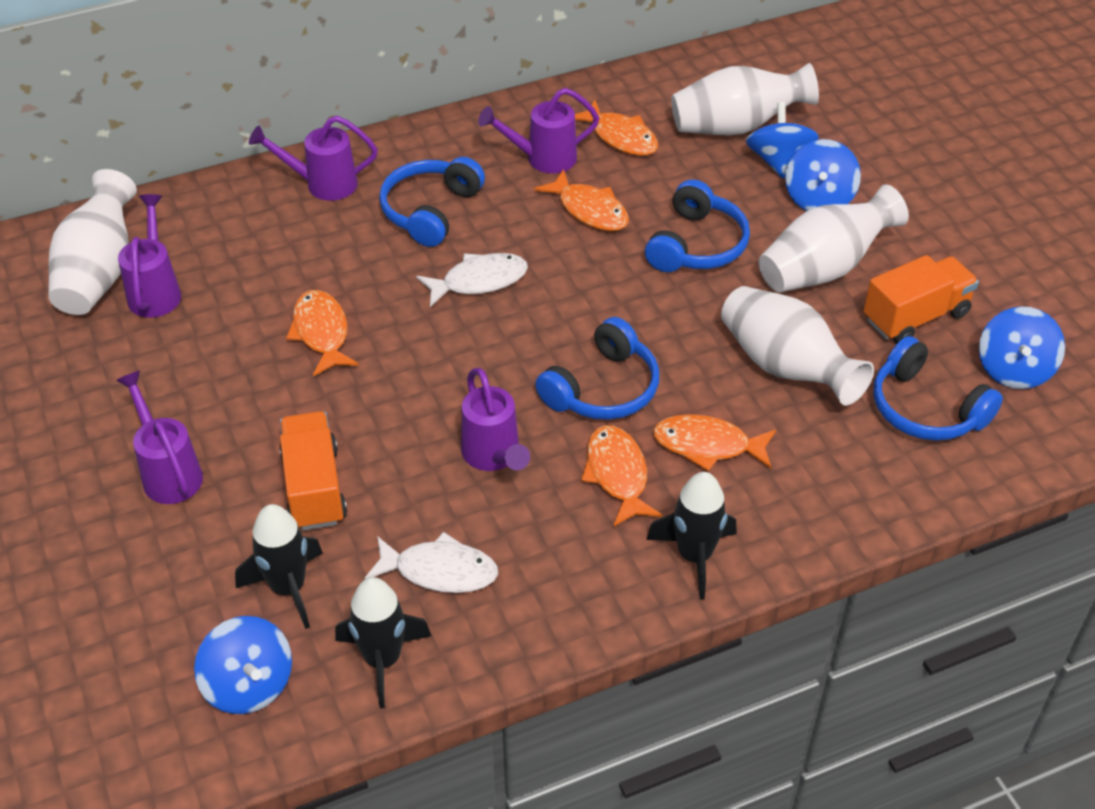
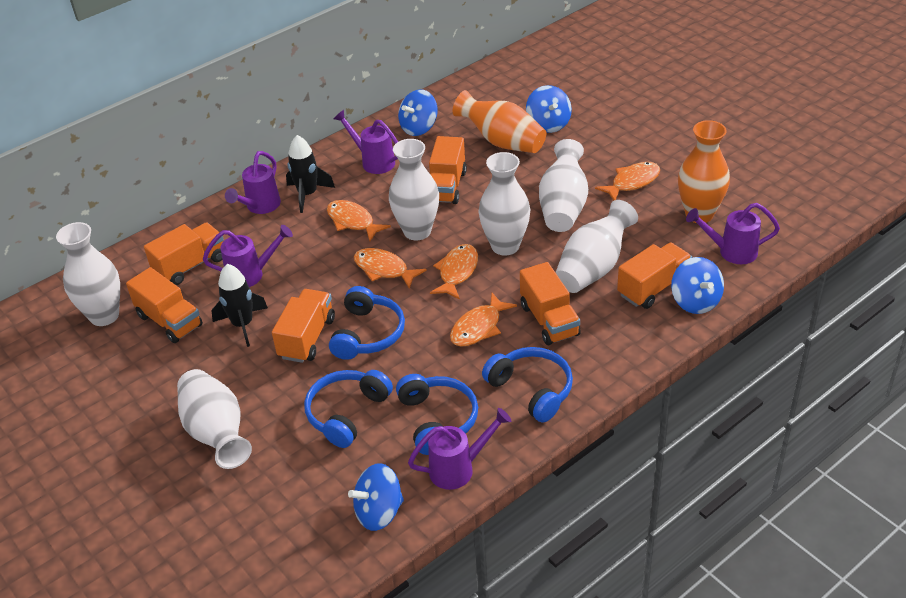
black rocket: [235,504,323,629] [335,577,431,708] [646,472,736,600] = 3 -> [212,264,268,347] [286,135,335,213] = 2
orange truck: [279,411,347,531] [863,255,979,343] = 2 -> [126,267,203,343] [144,222,224,285] [272,289,335,363] [429,136,467,204] [520,262,581,345] [617,243,692,309] = 6
orange vase: none = 0 -> [453,90,546,153] [678,120,730,223] = 2
white fish: [365,532,498,593] [416,253,528,307] = 2 -> none = 0
white vase: [48,169,137,315] [671,63,819,135] [721,286,874,406] [759,184,909,292] = 4 -> [56,222,120,326] [177,369,252,469] [389,139,439,241] [479,152,530,256] [539,139,588,232] [555,200,638,293] = 6

